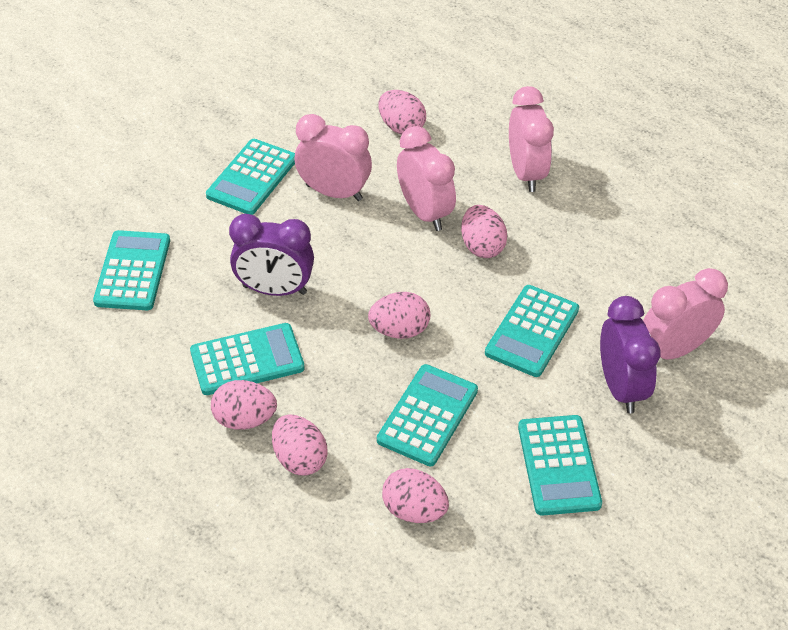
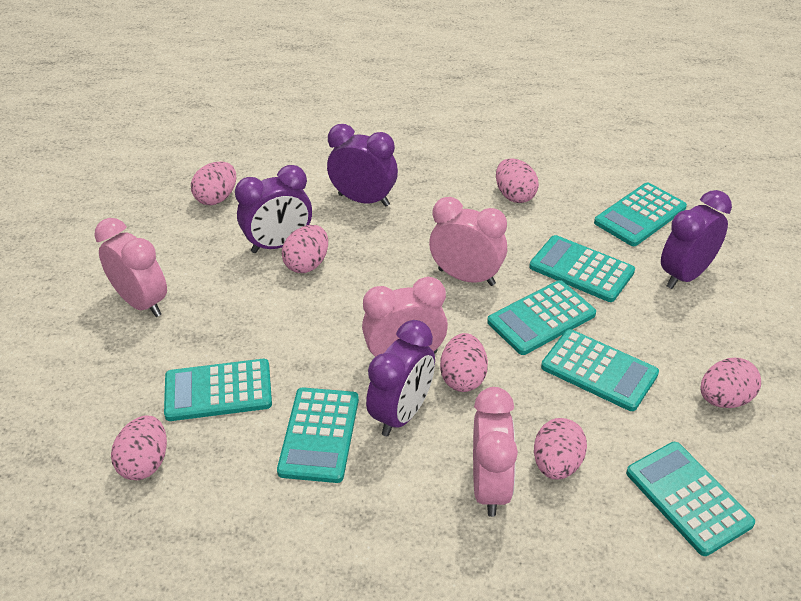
pink egg: [211,380,277,430] [272,415,328,476] [368,292,430,339] [378,90,426,135] [382,468,449,523] [461,205,507,258] = 6 -> [111,415,167,480] [191,162,236,205] [282,225,328,273] [440,333,488,392] [496,158,539,203] [534,418,587,480] [700,358,761,408] = 7
purple clock: [229,214,314,296] [600,296,660,413] = 2 -> [235,165,312,253] [327,124,398,207] [366,320,435,436] [661,190,732,289] = 4
turquoise calculator: [93,230,170,310] [190,323,305,395] [206,139,295,215] [377,364,478,466] [485,285,579,377] [518,415,602,516] = 6 -> [164,359,272,421] [277,387,359,483] [487,280,596,355] [529,235,635,302] [541,329,659,411] [594,182,687,246] [626,442,755,556] = 7

